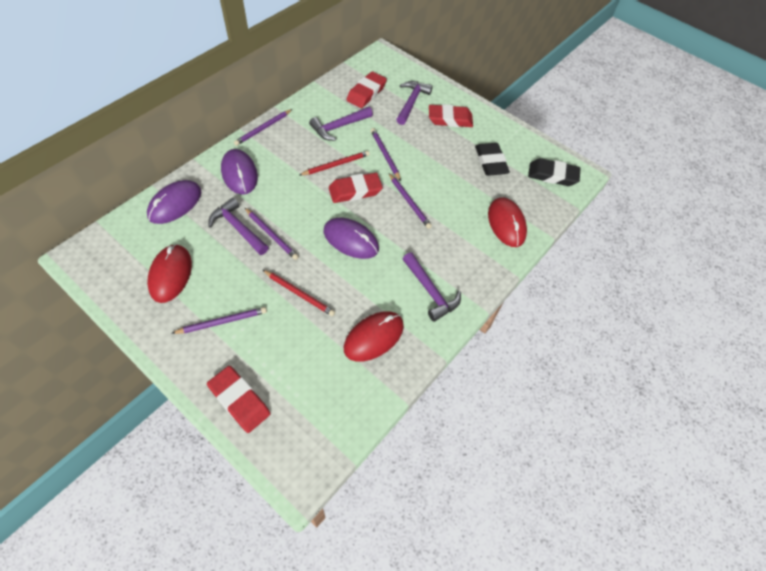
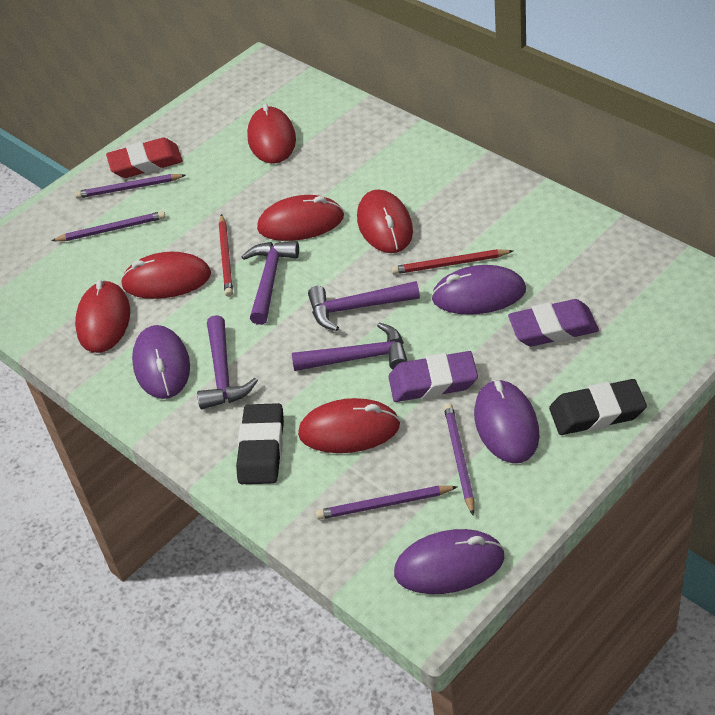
purple eraser: none = 0 -> [389,351,478,402] [508,299,599,347] = 2
purple mouse: [147,180,201,224] [221,149,258,195] [324,218,379,259] = 3 -> [132,325,190,399] [394,529,504,594] [431,265,526,315] [474,380,539,463] = 4
purple pencil: [171,307,267,334] [234,109,292,146] [245,208,299,260] [371,128,401,181] [389,173,432,229] = 5 -> [51,211,166,241] [75,174,186,198] [316,486,458,520] [444,403,474,515] = 4
red eraser: [207,366,270,433] [329,173,383,203] [347,71,387,108] [429,104,473,127] = 4 -> [106,138,183,178] = 1
red mouse: [147,244,192,303] [344,311,404,362] [488,197,527,247] = 3 -> [75,280,130,353] [121,252,211,299] [247,103,296,164] [257,195,344,241] [298,398,400,453] [357,190,413,253] = 6

